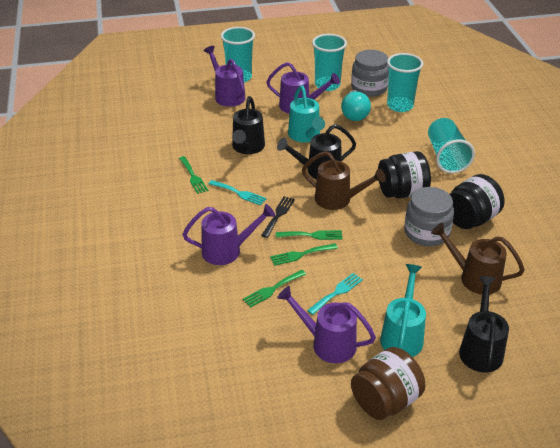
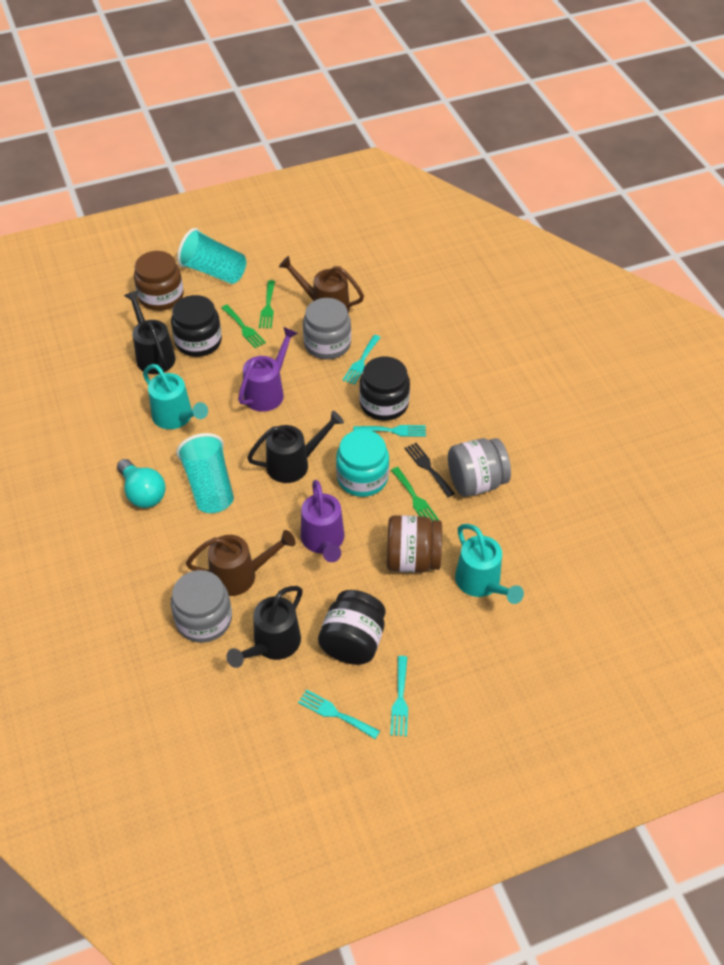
black jar: [378,151,431,198] [450,174,505,229] = 2 -> [171,295,222,357] [318,590,385,665] [359,357,410,421] = 3
brown jar: [351,347,425,420] = 1 -> [134,251,184,311] [387,515,442,572] = 2
green fork: [179,156,208,194] [243,270,306,308] [270,244,338,266] [276,230,343,240] = 4 -> [221,305,266,348] [259,280,275,329] [391,467,439,521] = 3
grey jar: [351,50,389,97] [404,187,454,246] = 2 -> [171,570,232,643] [303,298,351,360] [448,438,511,497] = 3
purple watering can: [183,204,275,265] [204,46,245,107] [266,62,340,114] [277,286,376,363] = 4 -> [238,327,298,412] [301,480,345,562] = 2
turquoise cup: [221,27,255,83] [312,34,347,91] [387,53,423,112] [428,118,475,173] = 4 -> [176,433,234,513] [177,228,246,284] = 2
turquoise fork: [209,180,267,205] [307,273,363,315] = 2 -> [298,689,380,739] [343,335,381,385] [353,425,426,437] [390,656,408,736] = 4
turquoise jar: none = 0 -> [336,430,389,497] = 1

